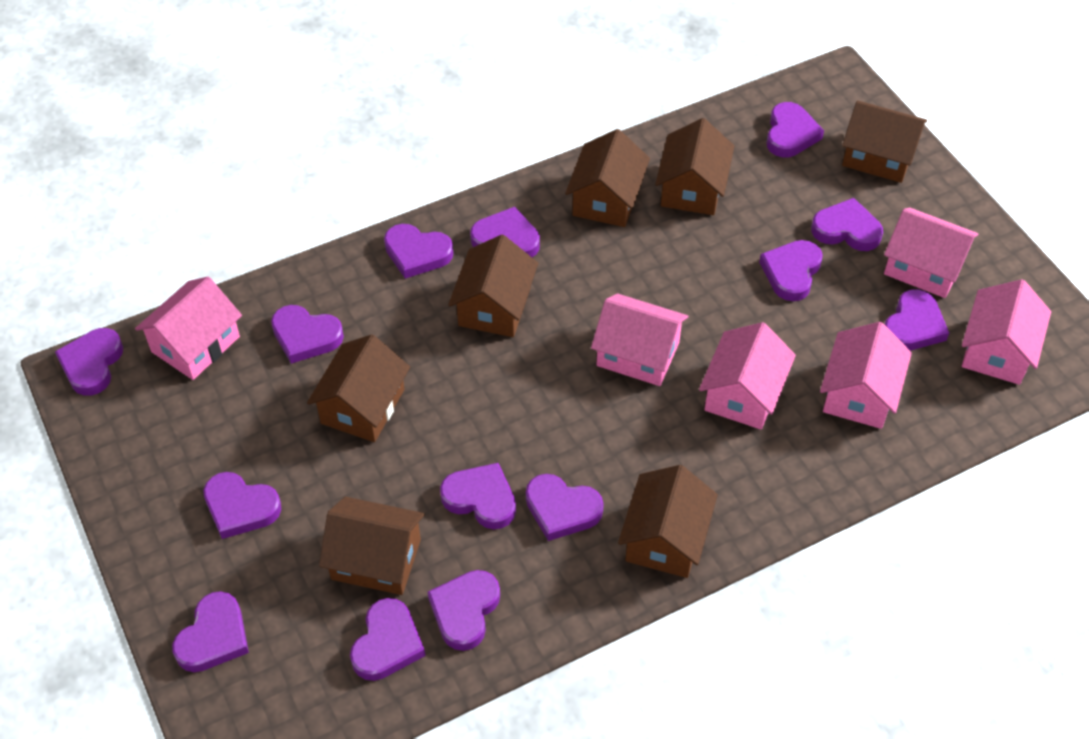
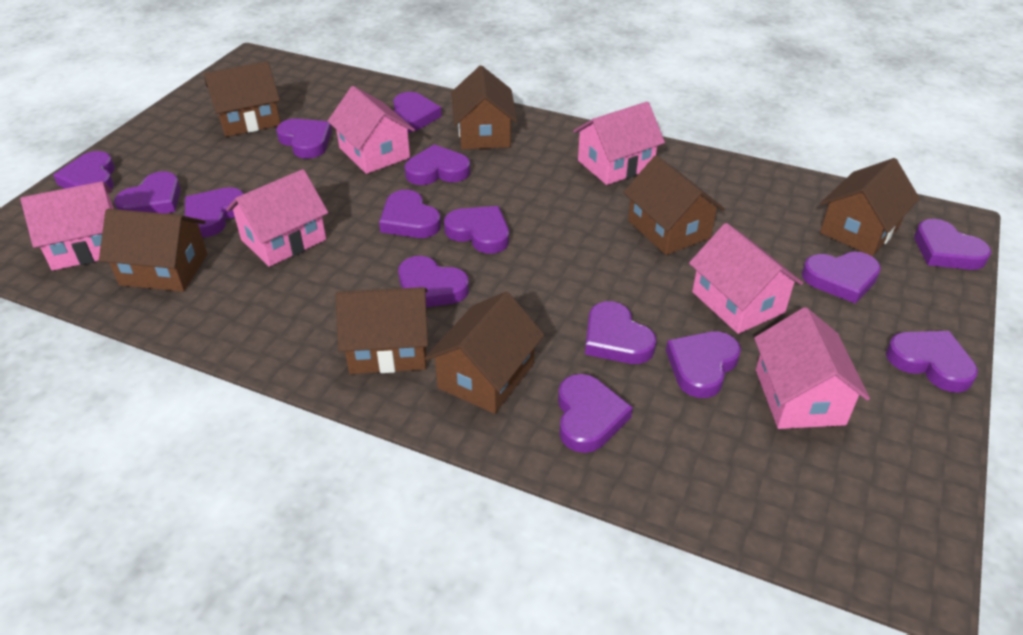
purple heart: [55,328,123,396] [172,591,249,672] [203,472,281,539] [271,305,344,364] [350,598,425,681] [384,224,454,279] [427,570,500,651] [440,463,516,529] [470,206,540,257] [526,474,604,541] [759,240,823,301] [766,102,824,157] [811,198,883,251] [885,289,949,351] = 14 -> [53,151,115,189] [114,172,181,214] [185,187,244,237] [276,119,332,159] [379,190,441,238] [393,92,442,132] [398,256,469,307] [405,144,470,185] [444,206,509,254] [558,374,633,453] [585,301,656,364] [666,331,741,398] [802,252,881,304] [886,331,978,393] [914,219,991,270] = 15

